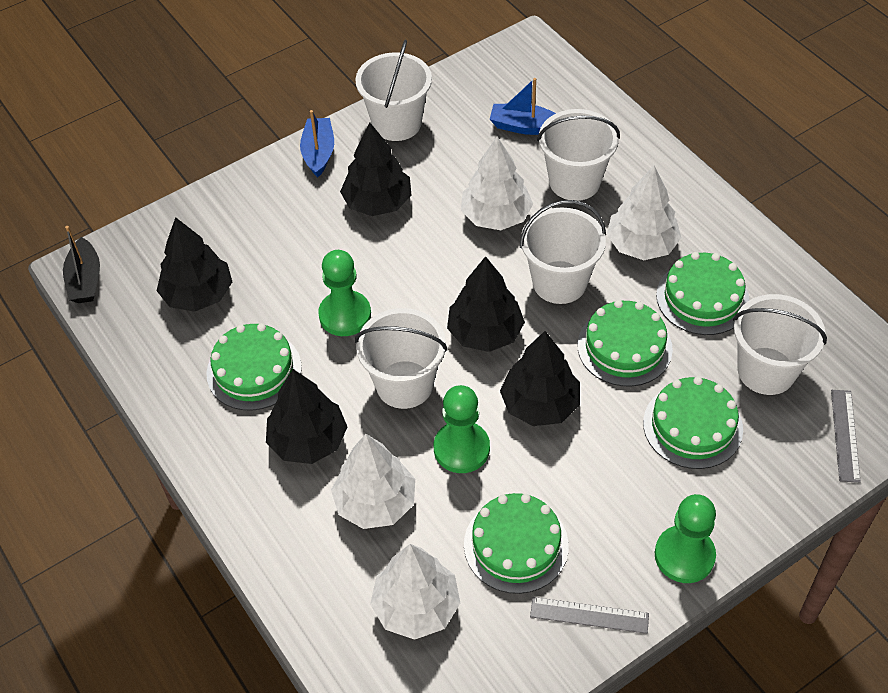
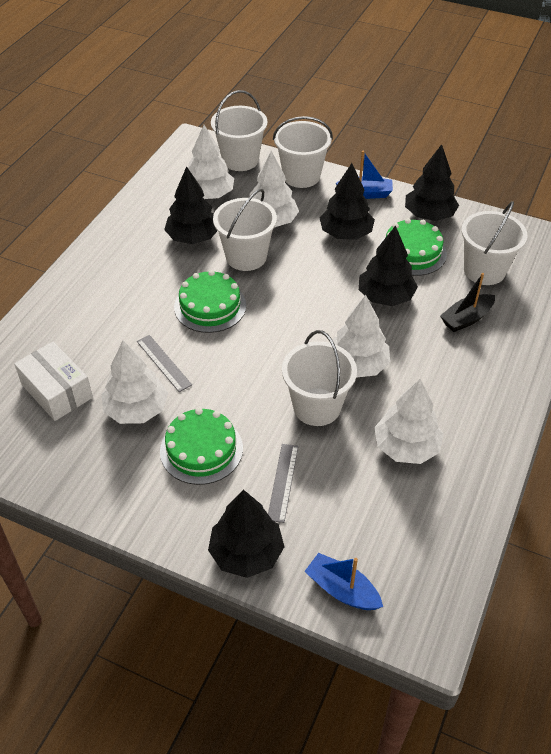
green cake: [206,323,302,411] [464,493,569,594] [578,300,673,386] [643,376,743,469] [656,252,750,335] = 5 -> [160,408,243,485] [174,270,246,333] [380,218,447,276] = 3
green pawn: [318,250,371,336] [434,385,490,473] [655,494,716,583] = 3 -> none = 0
white box: none = 0 -> [14,342,93,421] = 1
white tree: [331,434,415,529] [370,544,460,640] [461,136,533,230] [606,166,681,260] = 4 -> [102,341,168,424] [188,125,234,199] [250,151,299,227] [333,295,390,378] [374,379,443,464] = 5

